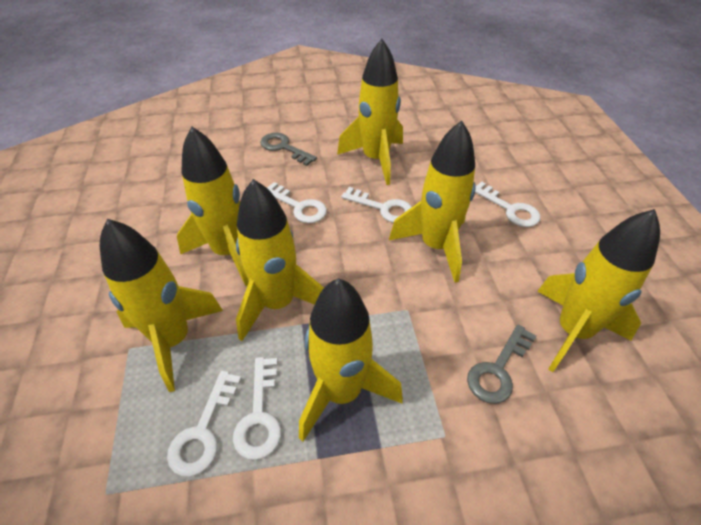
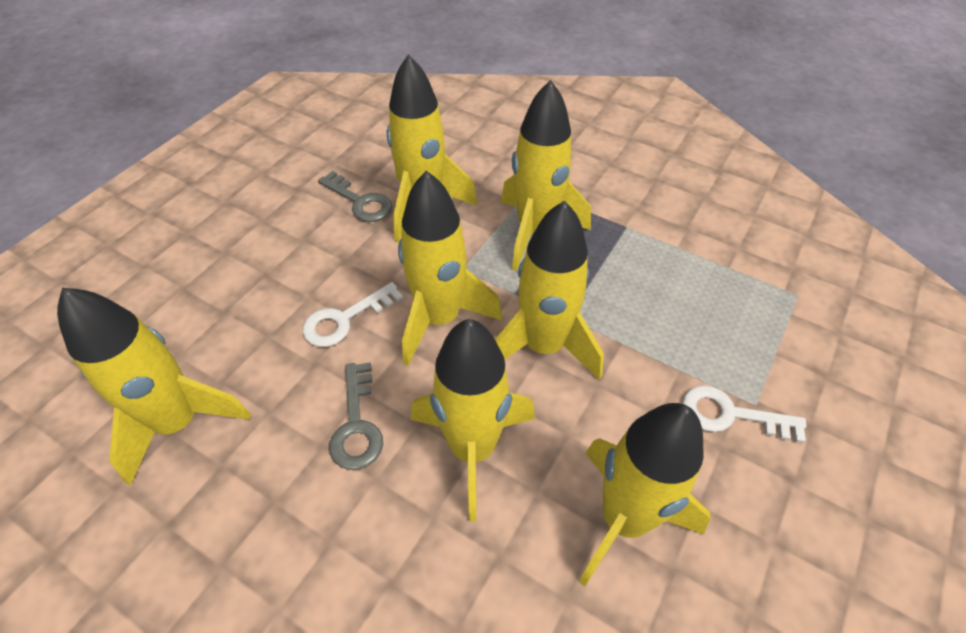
white key: [167,371,242,477] [233,357,281,460] [266,182,327,223] [341,187,412,223] [475,182,540,227] = 5 -> [303,282,404,347] [682,385,806,443] = 2

